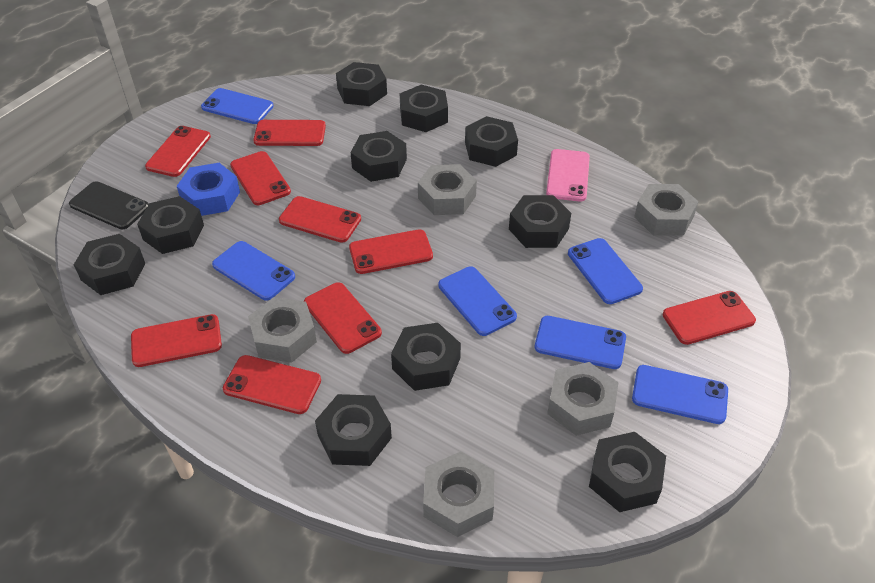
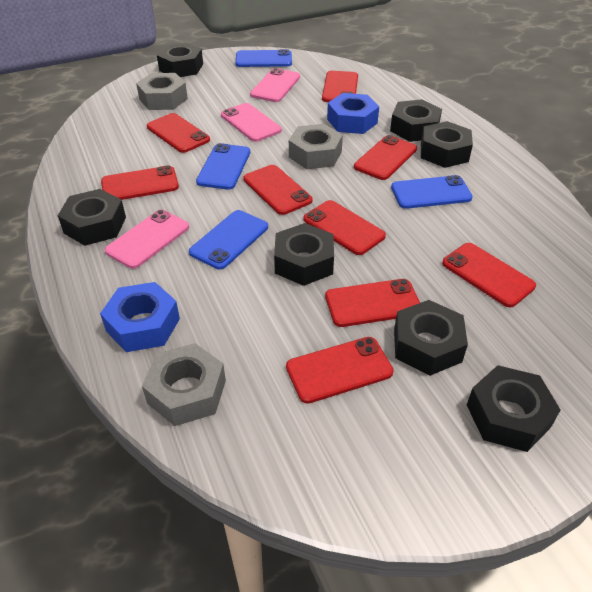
black nut: [74,234,145,295] [137,196,204,254] [315,394,392,466] [336,62,387,106] [350,131,407,182] [391,323,461,391] [400,84,448,132] [465,116,518,167] [509,195,571,248] [589,432,666,512] = 10 -> [58,189,126,246] [157,42,203,77] [274,223,334,286] [390,99,442,142] [394,300,468,376] [421,121,473,168] [467,365,560,452] = 7
black phone: [69,181,149,229] = 1 -> none = 0
blue nut: [177,163,240,216] = 1 -> [100,282,180,352] [327,93,379,134] = 2
blue phone: [201,88,274,124] [212,241,295,301] [438,267,517,336] [535,316,626,369] [568,238,643,304] [632,365,728,424] = 6 -> [189,210,268,269] [196,143,250,190] [235,49,292,67] [391,175,473,209] = 4
grey nut: [248,297,317,363] [418,164,477,215] [423,451,494,537] [547,362,619,436] [634,184,699,236] = 5 -> [136,73,188,110] [142,343,226,426] [289,124,343,169] = 3
pink phone: [546,149,590,202] = 1 -> [105,210,189,269] [221,103,282,142] [250,68,300,102] = 3

